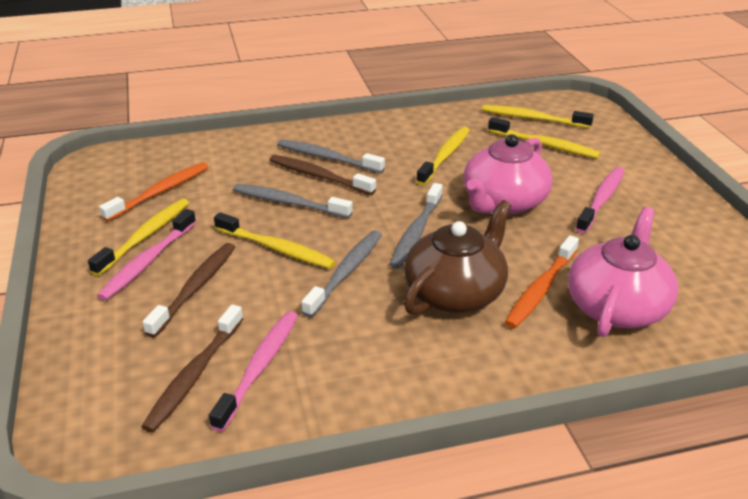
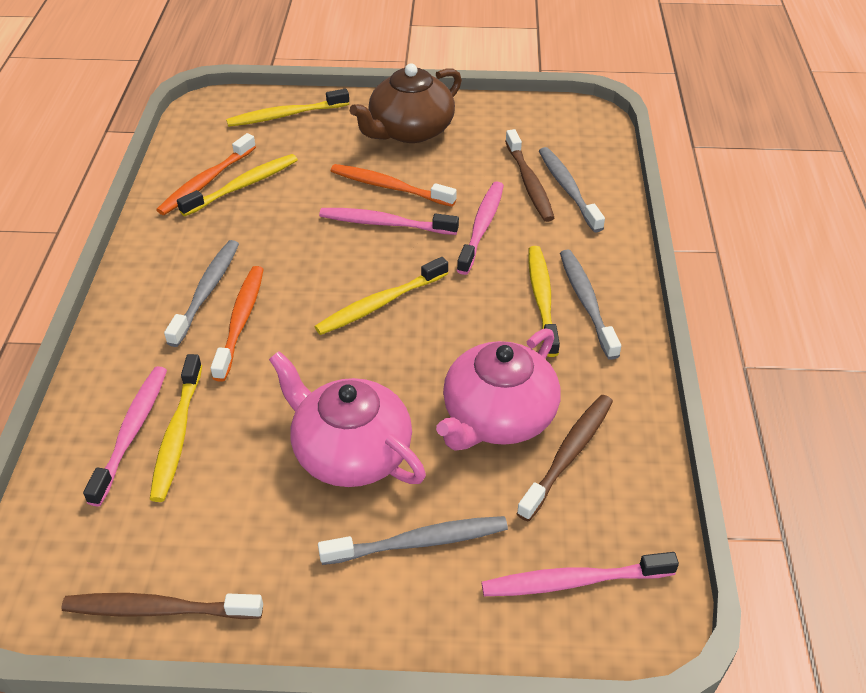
orange toothbrush: [99,162,208,222] [505,235,579,328] = 2 -> [156,133,256,215] [211,266,264,382] [331,164,457,207] = 3
pink toothbrush: [97,209,196,301] [209,311,298,432] [576,167,625,233] = 3 -> [83,366,167,507] [319,208,459,235] [457,181,504,275] [481,552,679,596] = 4

